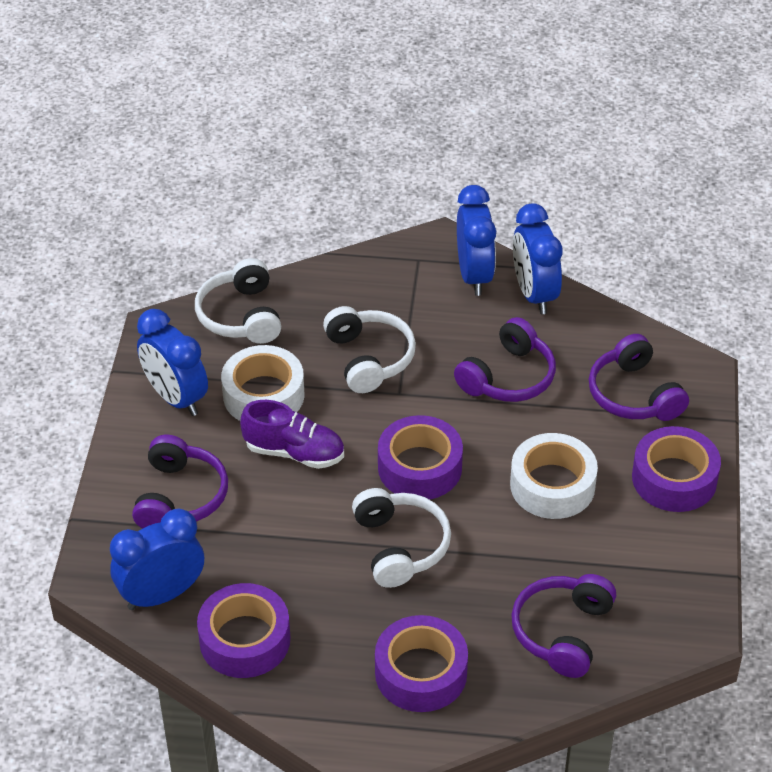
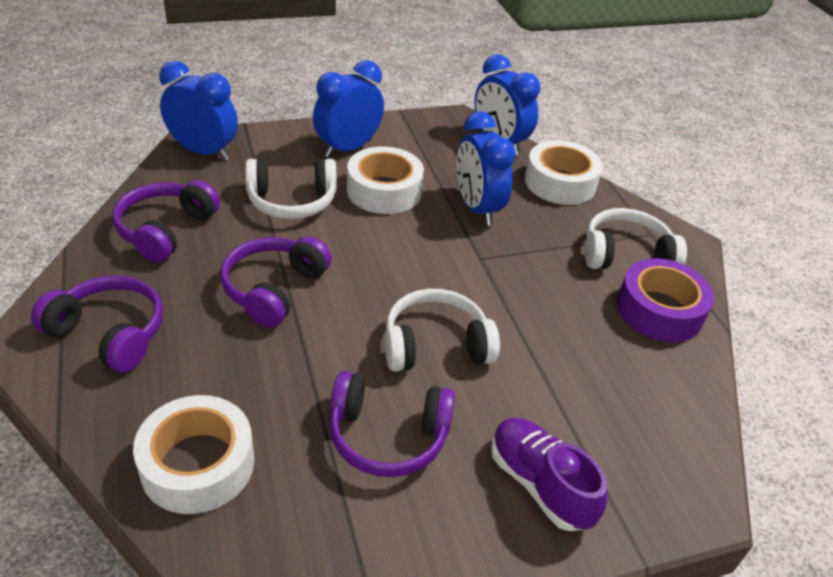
purple tape: [197,583,290,678] [375,615,468,712] [378,415,463,500] [632,426,721,512] = 4 -> [617,258,714,342] = 1
white tape: [221,345,305,421] [510,433,598,519] = 2 -> [133,395,254,514] [347,146,424,214] [525,140,603,205] = 3

